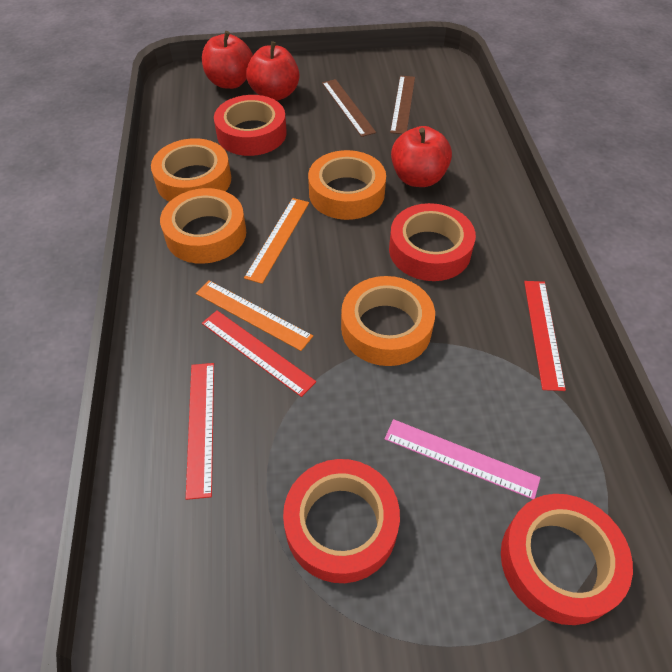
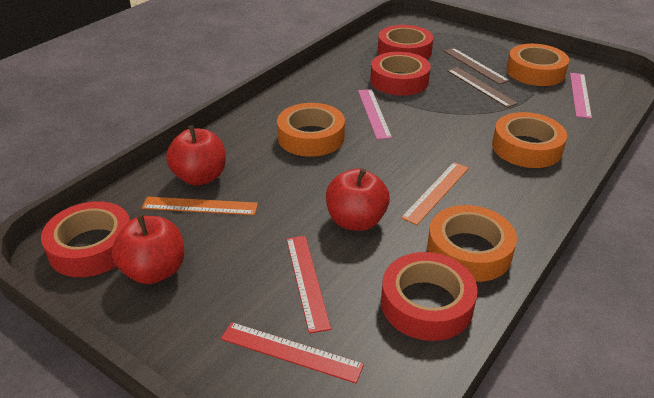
pink ruler: [385,419,541,499] = 1 -> [358,89,392,140] [570,73,592,119] = 2
red ruler: [186,363,214,500] [202,310,316,397] [524,281,566,391] = 3 -> [221,322,364,383] [286,236,331,334] = 2

